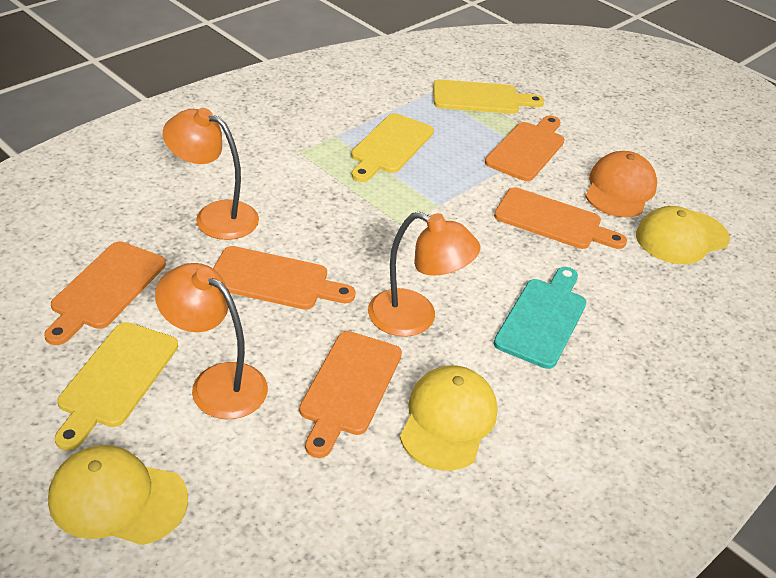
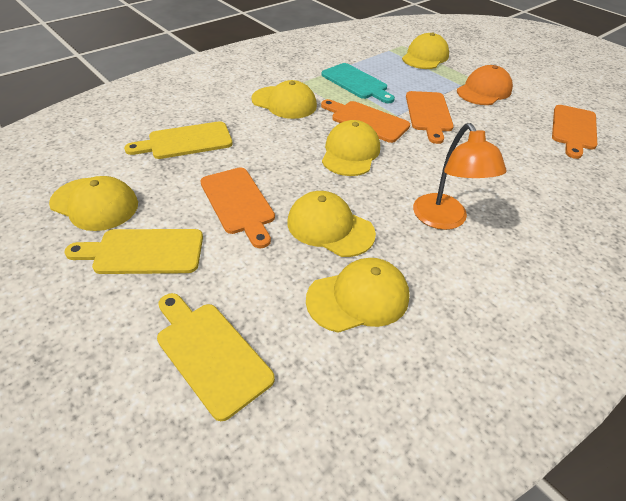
orange cutting board: [44,241,166,345] [213,246,356,310] [299,331,402,458] [485,116,565,181] [494,187,627,249] = 5 -> [200,168,275,248] [321,99,410,143] [406,91,454,144] [552,105,597,159] = 4
orange lamp: [155,263,268,419] [163,108,259,240] [368,212,480,337] = 3 -> [413,123,507,230] = 1
yellow cap: [48,445,188,545] [400,366,497,471] [636,206,730,264] = 3 -> [49,176,138,231] [251,80,317,119] [287,191,376,257] [306,258,410,333] [322,120,380,176] [402,32,449,69] = 6

